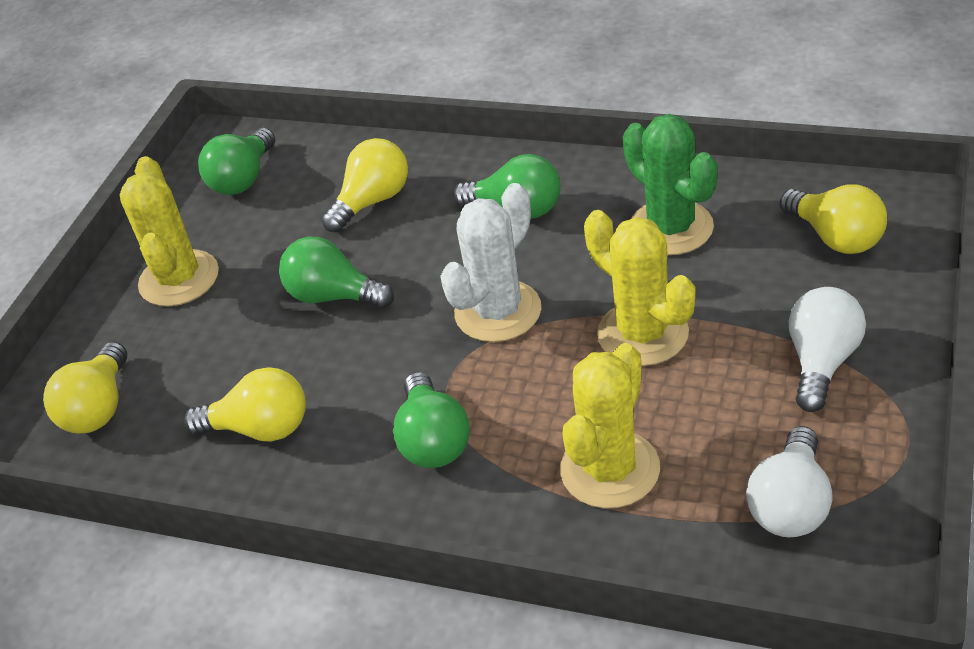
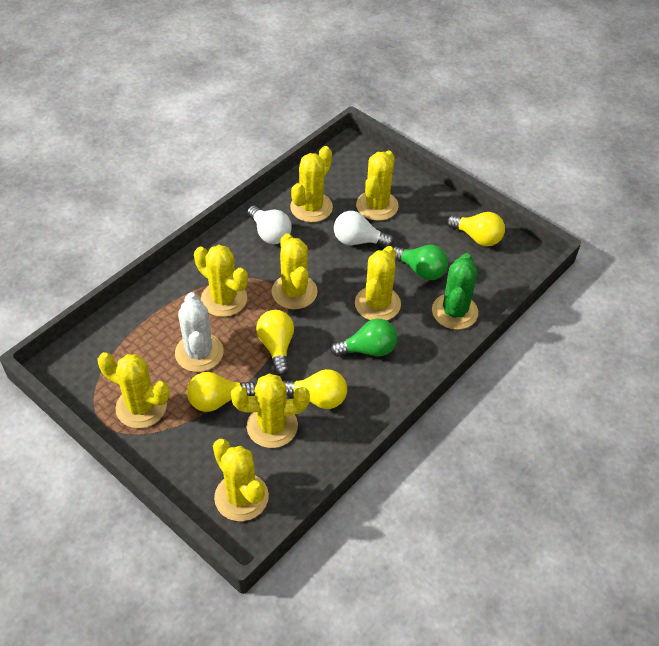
green light bulb: [198,128,275,195] [279,237,394,309] [393,372,470,468] [453,154,560,219] = 4 -> [330,319,397,356] [393,245,448,280] = 2
yellow cactus: [120,156,219,307] [560,343,660,509] [584,210,696,366] = 3 -> [98,352,169,428] [194,245,248,317] [213,439,269,521] [231,374,310,448] [272,233,318,309] [290,146,333,222] [355,246,401,320] [356,150,399,221] = 8

